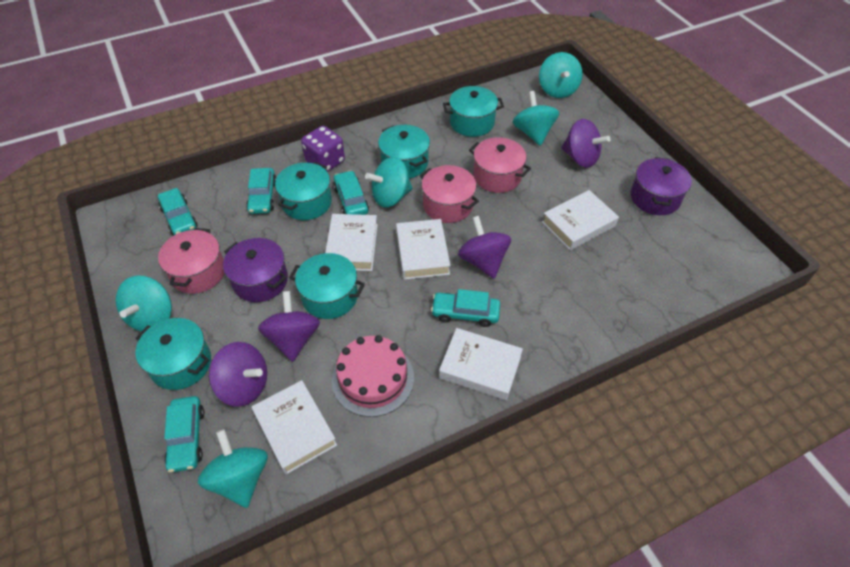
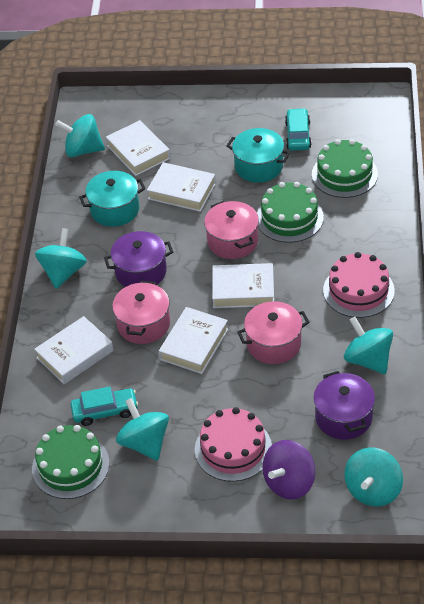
green cake: none = 0 -> [32,425,109,499] [257,182,324,243] [312,139,378,198] = 3
pink cake: [332,335,414,417] = 1 -> [195,407,272,482] [323,252,395,318] = 2
purple dice: [301,126,345,172] = 1 -> none = 0
purple spinning top: [209,342,267,407] [258,291,320,362] [458,216,511,279] [561,119,610,168] = 4 -> [262,440,315,499] = 1
turquoise car: [158,188,198,236] [164,396,204,472] [246,168,276,214] [333,170,369,215] [431,289,500,327] = 5 -> [70,386,138,426] [285,108,312,151] = 2
turquoise pot: [135,318,211,390] [275,162,332,220] [289,253,365,319] [378,125,430,178] [443,86,504,137] = 5 -> [79,171,146,227] [227,128,290,183] = 2

